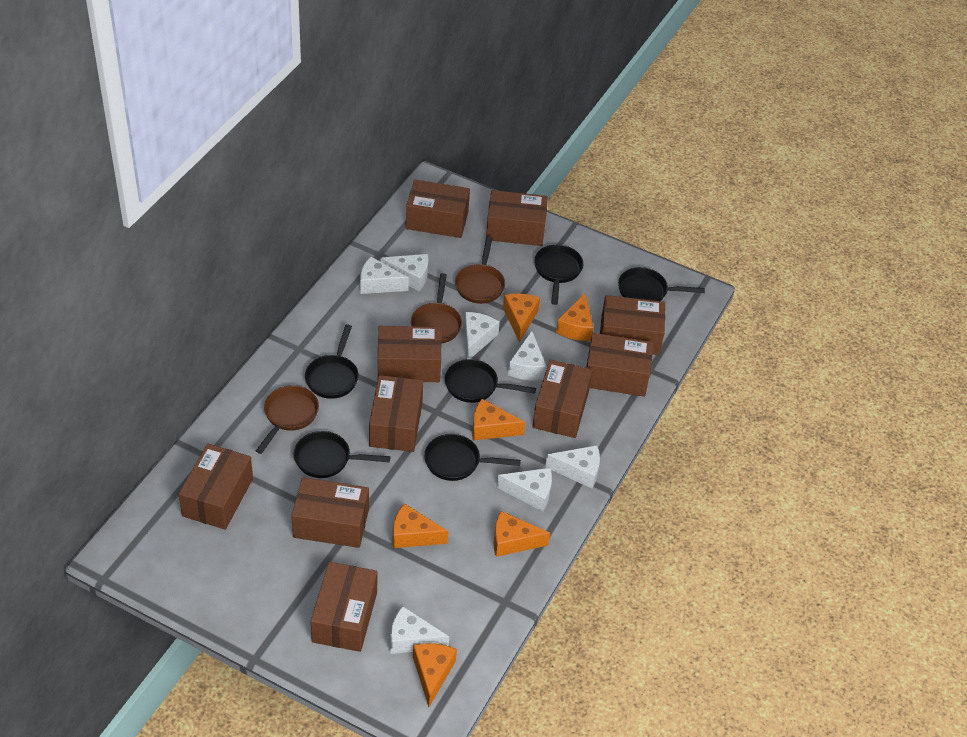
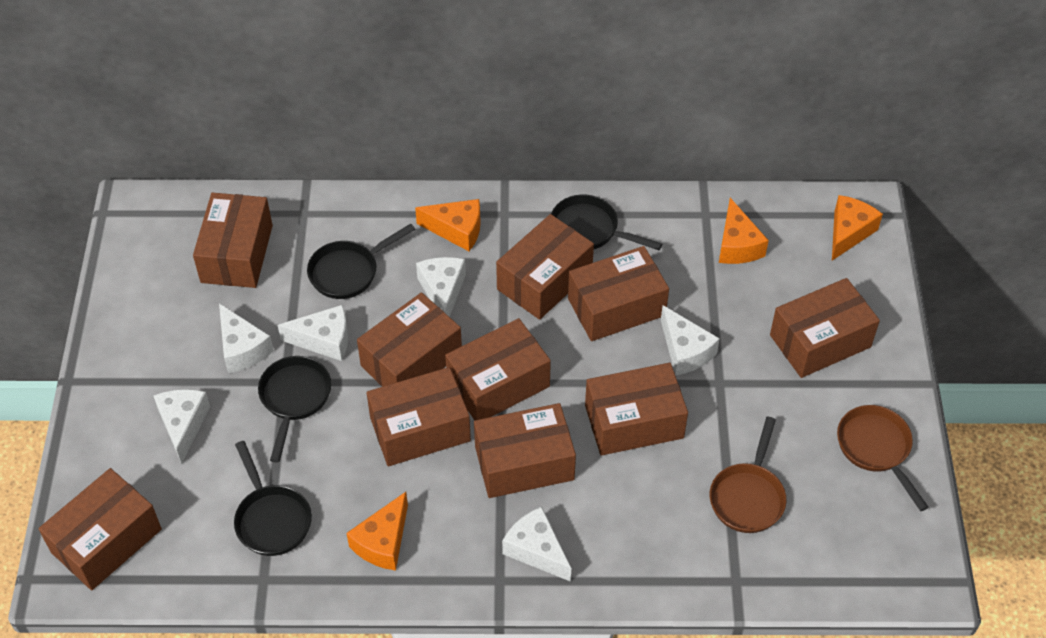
black pan: [293,431,390,478] [305,325,359,399] [424,434,521,481] [445,359,536,403] [534,245,583,305] [618,267,705,301] = 6 -> [234,441,312,556] [258,356,331,463] [307,224,415,299] [551,194,662,250] = 4
brown pan: [256,385,319,454] [411,273,462,344] [455,236,505,304] = 3 -> [710,416,786,533] [837,405,929,511] = 2
orange cheese: [393,503,448,548] [413,643,457,707] [472,399,525,440] [494,511,550,557] [503,294,540,342] [556,293,593,341] = 6 -> [347,492,408,571] [415,199,481,251] [719,198,769,264] [832,195,883,260] = 4
white cheese: [360,257,409,294] [381,254,428,291] [390,606,449,654] [464,312,500,359] [497,468,552,512] [508,331,547,380] [545,445,600,489] = 7 -> [153,389,210,464] [219,303,274,373] [278,305,348,361] [416,257,466,317] [502,506,571,582] [661,305,720,376] = 6

